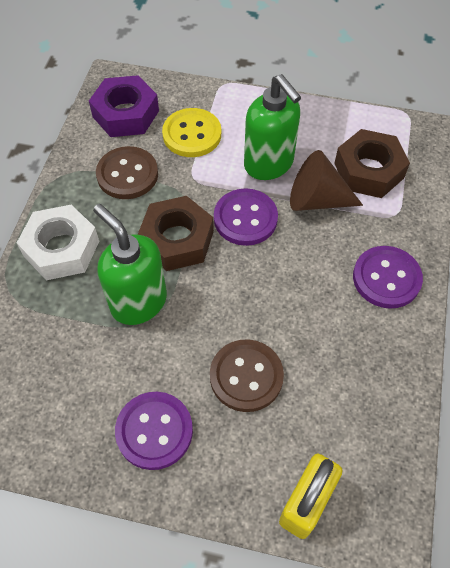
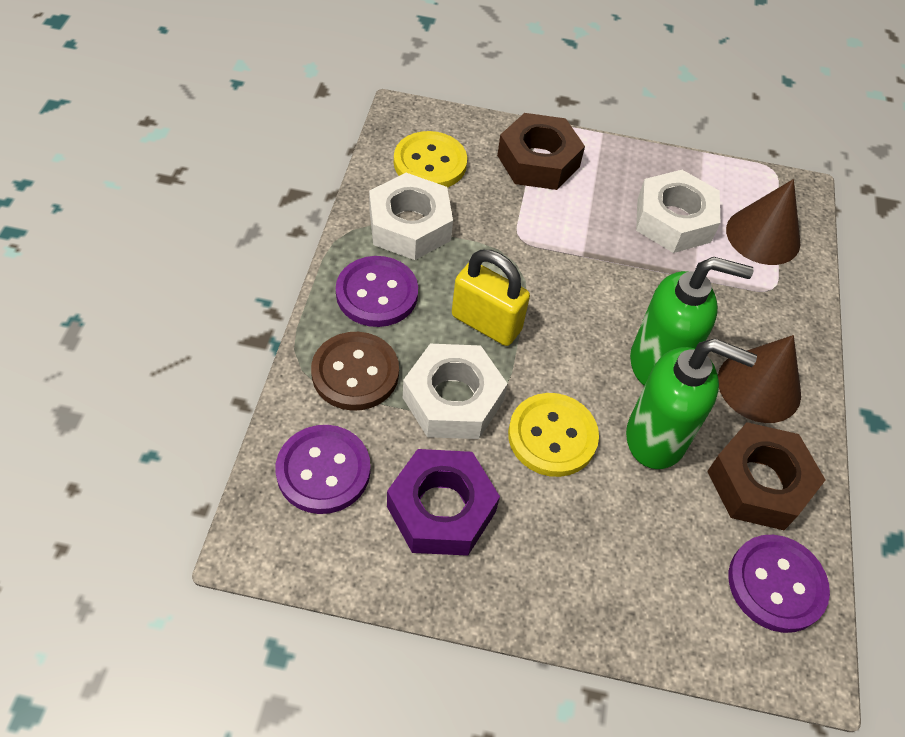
brown button: [96,146,158,199] [210,339,284,412] = 2 -> [311,332,399,411] = 1
brown cone: [290,150,363,211] = 1 -> [718,335,801,423] [726,179,800,265] = 2
white nut: [17,205,99,280] = 1 -> [369,173,453,260] [403,344,508,439] [636,170,720,253] = 3
yellow button: [162,108,221,157] = 1 -> [394,131,467,188] [508,393,599,477] = 2

